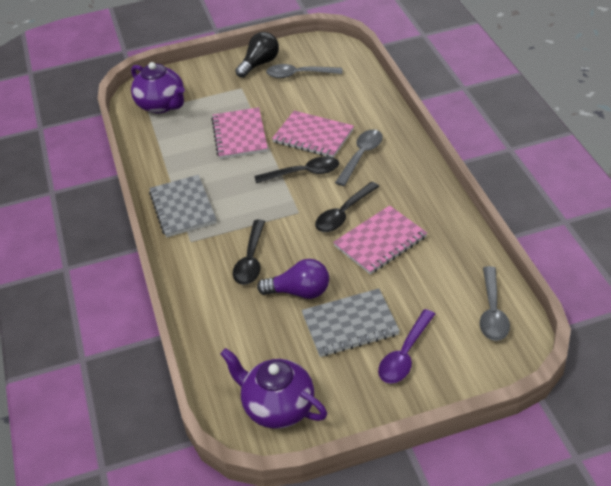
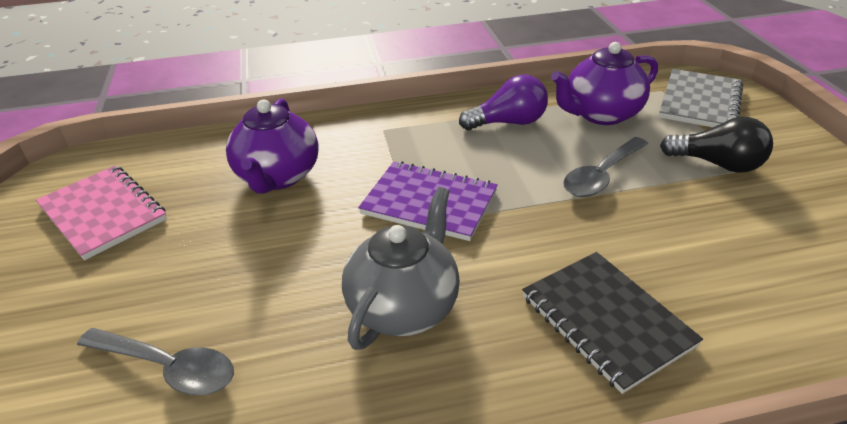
black notebook: none = 0 -> [522,252,703,394] = 1
black spoon: [233,220,265,285] [255,156,339,183] [315,182,380,232] = 3 -> none = 0
grey notebook: [149,175,217,237] [302,288,400,357] = 2 -> [659,69,743,127] = 1
grey spoon: [266,64,342,78] [335,129,383,186] [480,266,510,341] = 3 -> [77,328,234,395] [563,137,648,197] = 2
grey teapot: none = 0 -> [342,187,460,350] = 1
pink notebook: [211,107,268,159] [272,111,354,157] [333,205,427,275] = 3 -> [36,165,167,260] = 1
purple notebook: none = 0 -> [358,161,498,241] = 1
purple spoon: [378,309,435,384] = 1 -> none = 0

